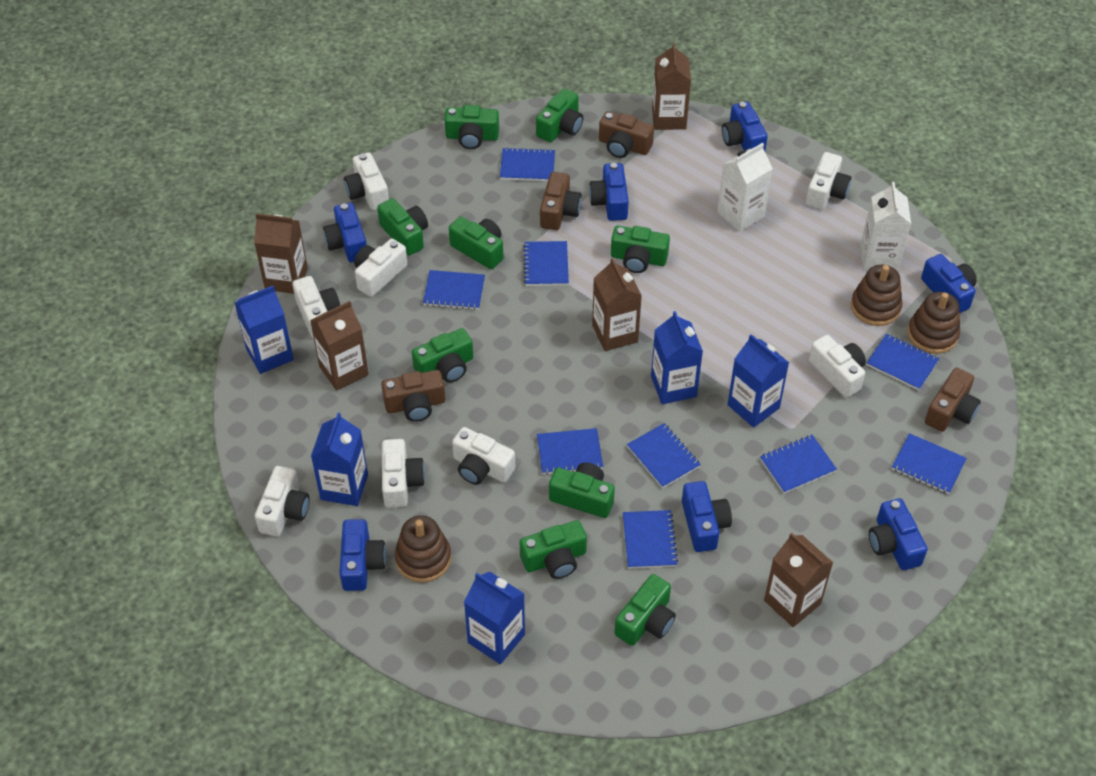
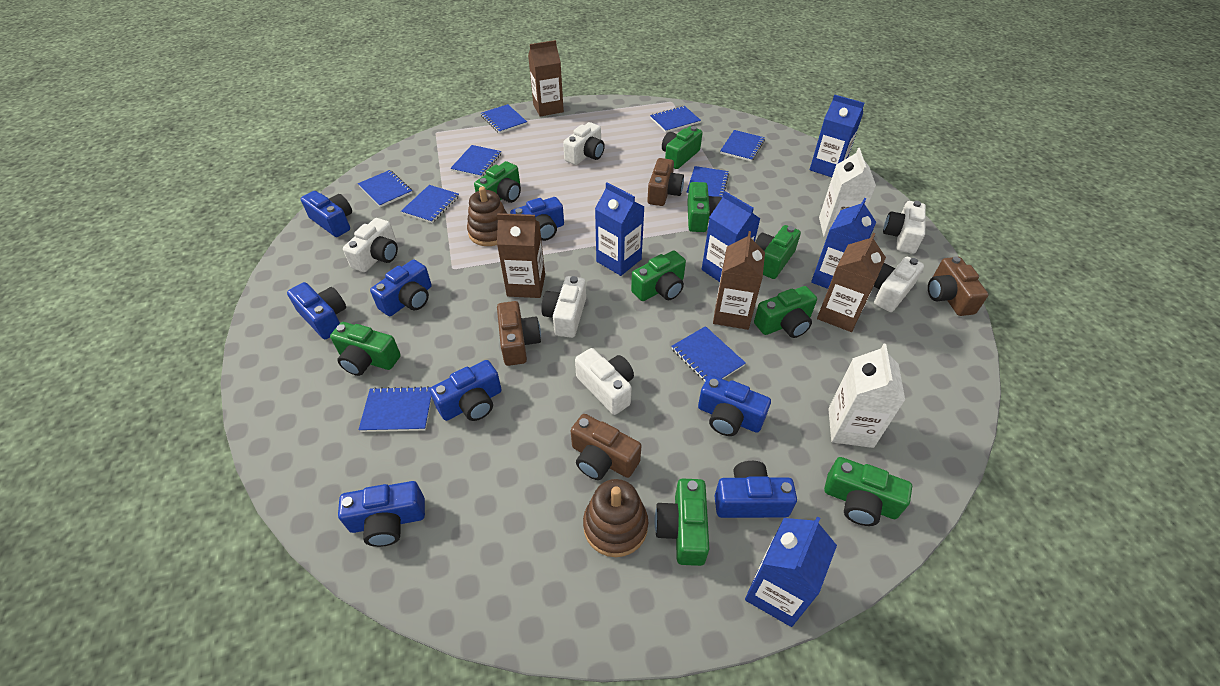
blue camera: [323,203,367,262] [339,519,386,591] [589,163,629,221] [682,481,732,552] [722,101,768,151] [869,498,928,570] [921,254,977,313] = 7 -> [287,282,346,339] [301,191,352,237] [338,481,425,547] [370,260,432,316] [430,360,502,421] [510,197,564,241] [698,375,771,436] [714,461,797,518] = 8
brown carton: [254,213,308,294] [310,301,369,391] [592,258,642,351] [652,43,691,130] [764,533,833,627] = 5 -> [497,213,545,298] [528,40,564,116] [713,231,765,330] [817,233,886,332] = 4
brown stacking toy: [395,515,451,583] [851,265,903,326] [908,292,960,354] = 3 -> [467,186,507,246] [583,479,648,557] = 2
white camera: [255,466,310,536] [292,276,340,338] [344,152,389,210] [354,239,408,297] [382,439,425,508] [452,427,515,485] [806,152,851,210] [809,335,866,398] = 8 -> [343,218,398,272] [541,276,586,338] [563,122,605,165] [575,348,634,415] [874,256,924,312] [883,201,926,254] = 6

